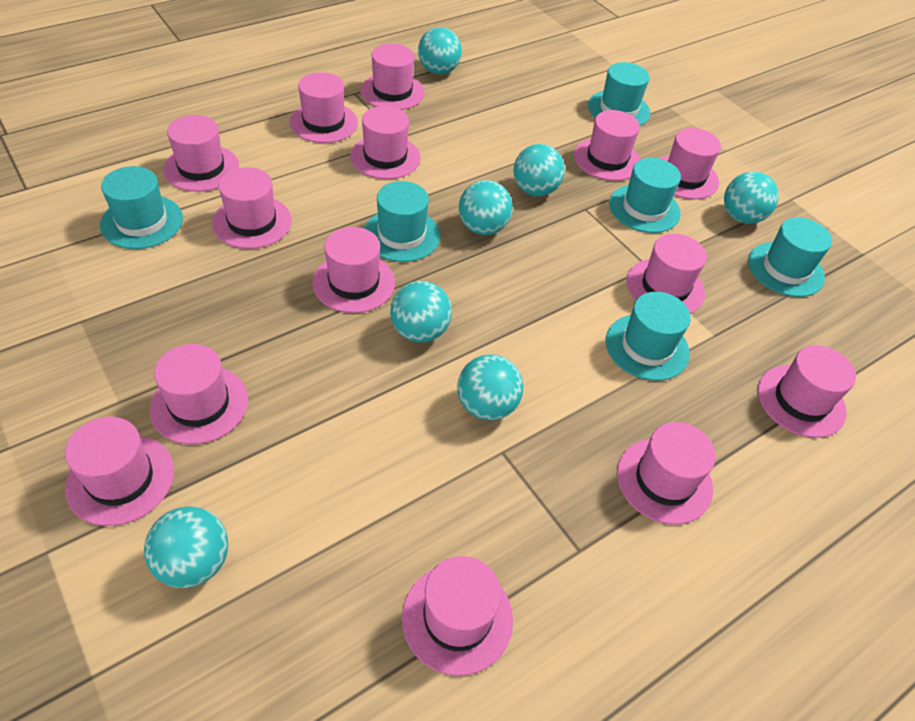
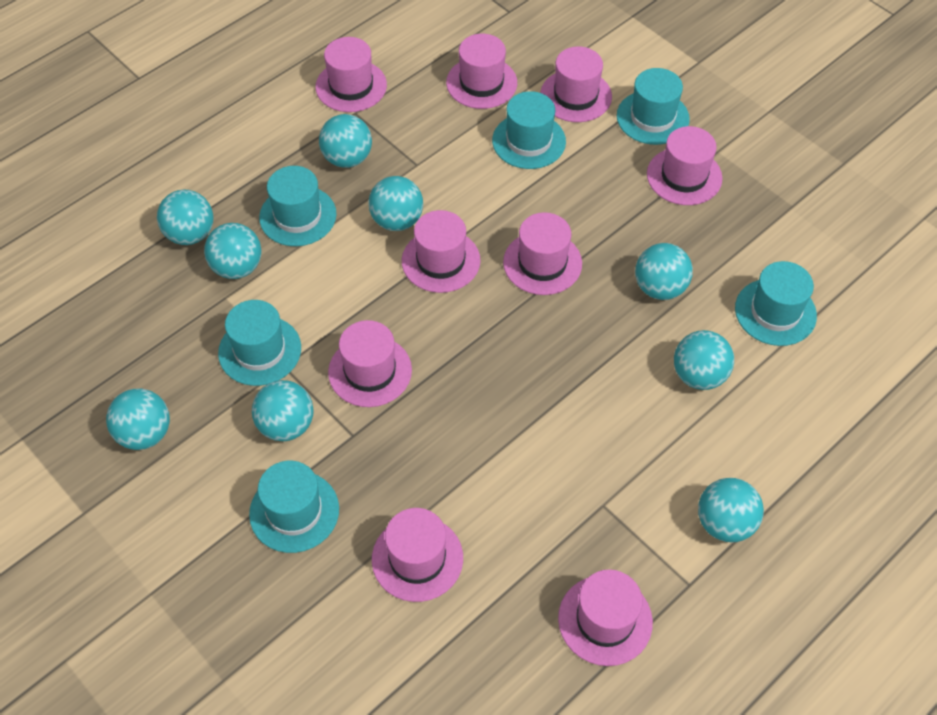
pink hat: [65,417,174,526] [149,344,248,444] [163,115,239,192] [212,167,292,249] [289,72,358,143] [312,227,395,313] [350,106,421,179] [360,44,425,110] [402,556,513,676] [574,110,641,181] [617,422,716,525] [627,234,707,314] [659,128,721,200] [758,345,856,438] = 14 -> [316,37,387,112] [328,320,412,407] [372,508,463,602] [402,210,481,293] [446,34,517,109] [503,212,582,295] [540,46,612,122] [558,569,653,666] [647,126,722,205] = 9
turquoise ball: [144,507,228,588] [390,281,452,343] [418,27,462,75] [457,354,523,420] [459,180,513,235] [514,144,565,196] [724,171,779,224] = 7 -> [106,389,170,450] [157,190,213,245] [204,223,262,279] [252,380,314,441] [319,114,372,168] [368,176,423,231] [635,243,693,300] [674,330,734,390] [698,478,764,542] = 9

